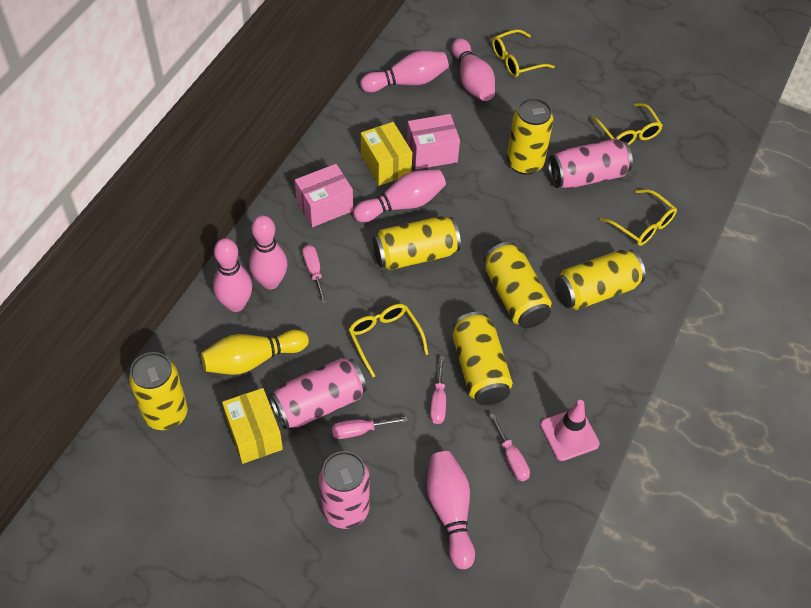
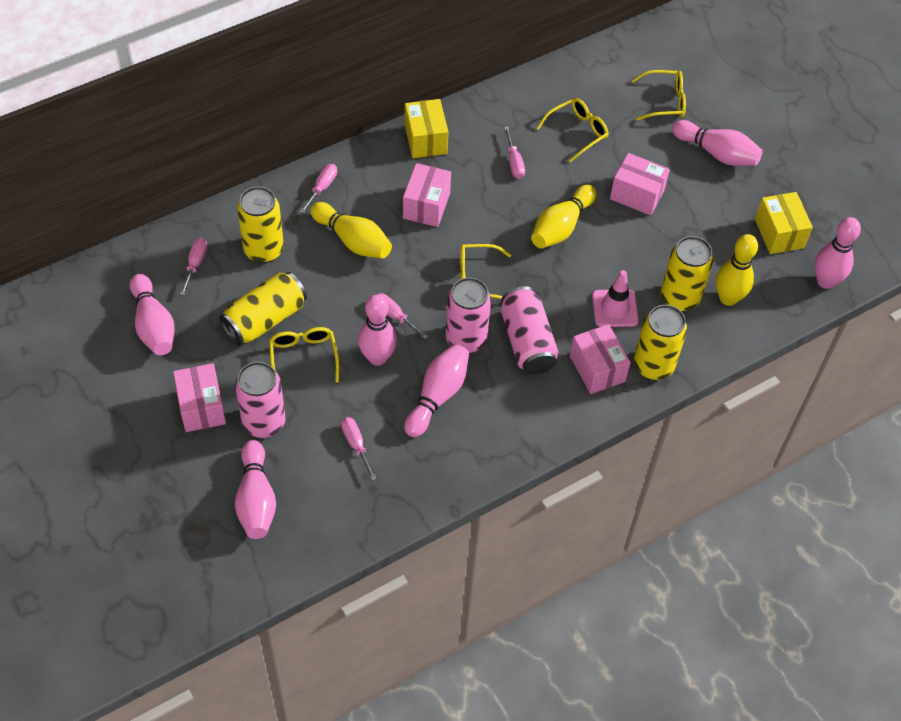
pink box: [295,164,353,227] [407,114,460,170] = 2 -> [173,363,226,432] [403,163,451,227] [570,324,631,394] [610,153,670,216] = 4
pink screwdriver: [302,245,327,303] [332,416,408,439] [430,356,446,424] [489,413,530,481] = 4 -> [180,238,207,295] [300,164,337,214] [341,417,377,481] [377,293,428,339] [504,127,525,179] = 5
yellow bowling pin: [201,330,309,375] = 1 -> [310,202,392,258] [531,185,596,249] [716,234,758,306] = 3
yellow can: [129,352,188,430] [373,216,461,270] [453,312,513,405] [484,242,552,328] [507,98,553,175] [555,250,646,310] = 6 -> [219,272,307,345] [237,186,284,263] [634,305,687,380] [661,236,713,312] = 4

